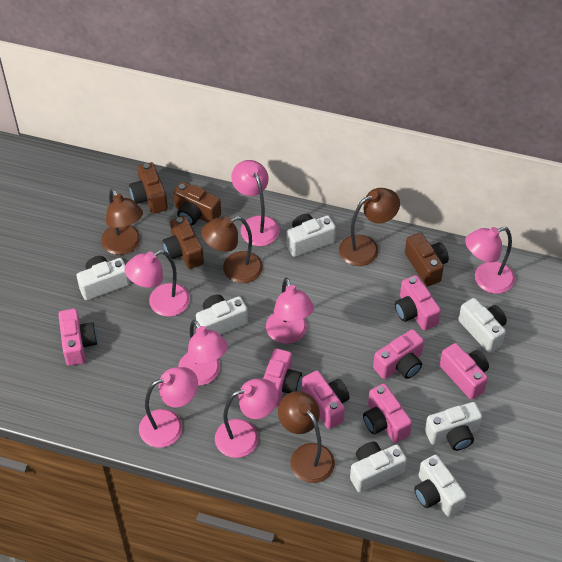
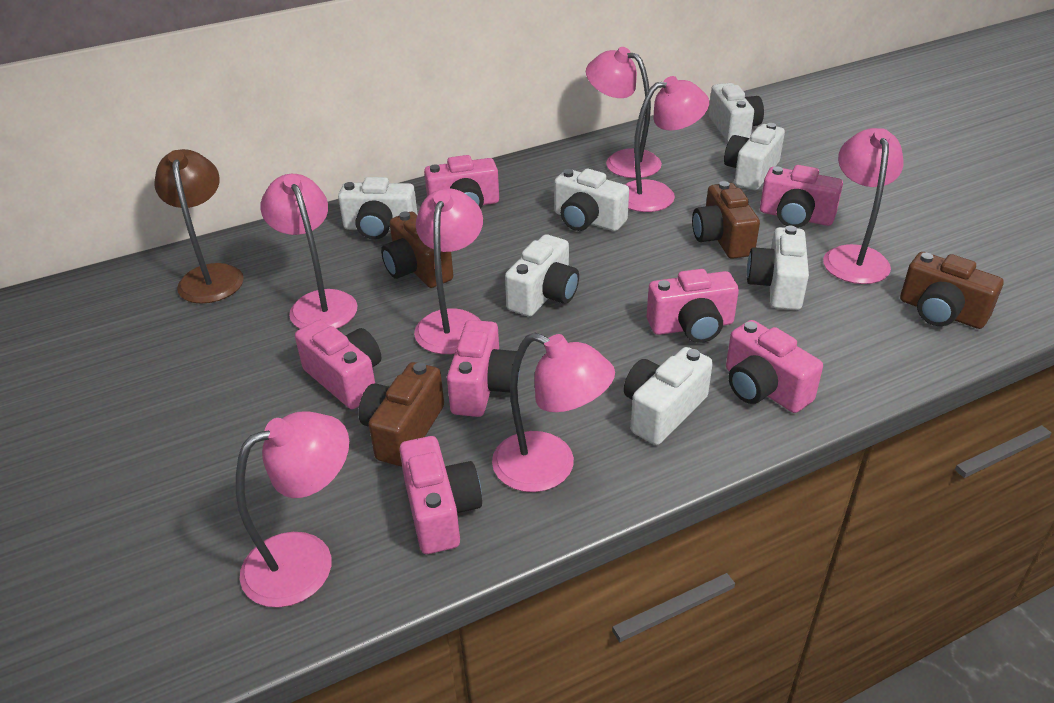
brown lamp: [101,188,143,255] [201,216,263,283] [278,391,335,483] [339,188,400,266] = 4 -> [154,149,244,304] = 1

